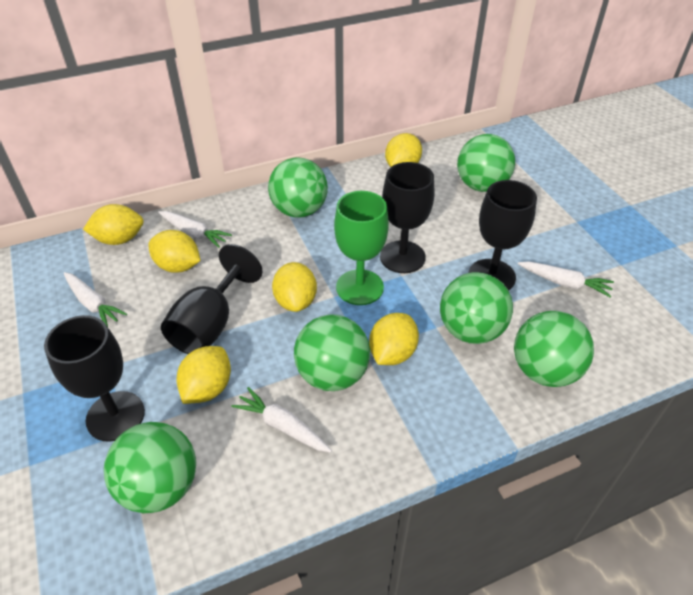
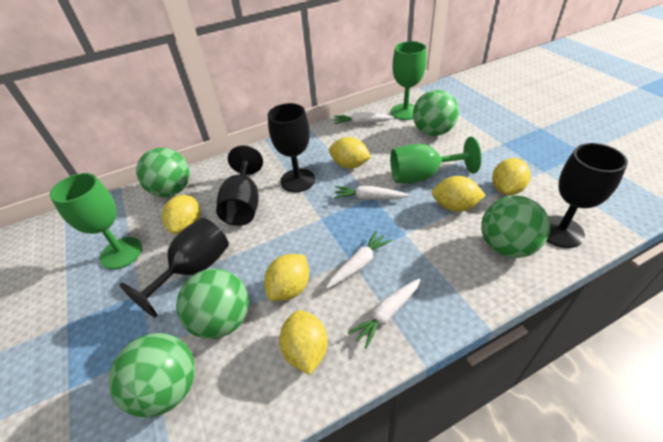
green ball: [104,422,196,513] [268,157,328,218] [294,314,370,391] [440,272,513,344] [457,134,515,192] [514,311,594,387] = 6 -> [108,333,195,418] [136,148,190,197] [176,268,249,339] [413,90,459,136] [481,196,550,258] = 5
green goblet: [334,191,389,305] = 1 -> [50,173,142,269] [390,137,481,183] [391,41,427,120] = 3

